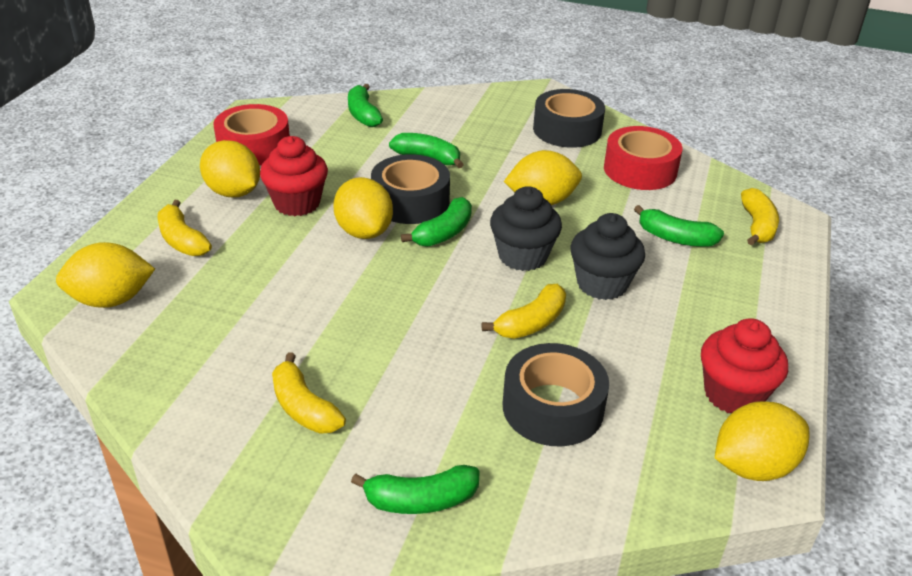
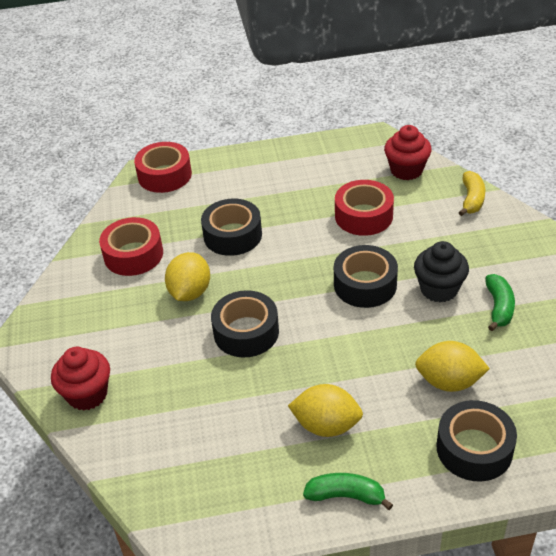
black cupcake: [490,186,562,271] [570,213,645,300] = 2 -> [414,241,469,303] = 1
black tape: [371,154,450,224] [503,343,609,446] [533,89,605,148] = 3 -> [201,199,262,256] [211,290,279,357] [334,245,398,308] [437,400,517,482] = 4
green banana: [348,84,383,127] [351,465,480,514] [389,133,464,168] [401,197,472,247] [634,205,724,247] = 5 -> [303,473,393,510] [485,274,515,331] = 2
red tape: [213,104,290,166] [604,126,682,190] = 2 -> [99,217,163,276] [134,142,192,193] [335,180,394,236] = 3
yellow banana: [157,200,212,256] [272,353,346,434] [482,284,566,339] [741,188,779,245] = 4 -> [459,171,485,216] = 1
yellow lemon: [56,242,155,308] [200,140,260,197] [333,177,393,239] [504,150,582,205] [715,401,809,481] = 5 -> [165,252,210,301] [288,384,363,437] [415,341,490,392] = 3

